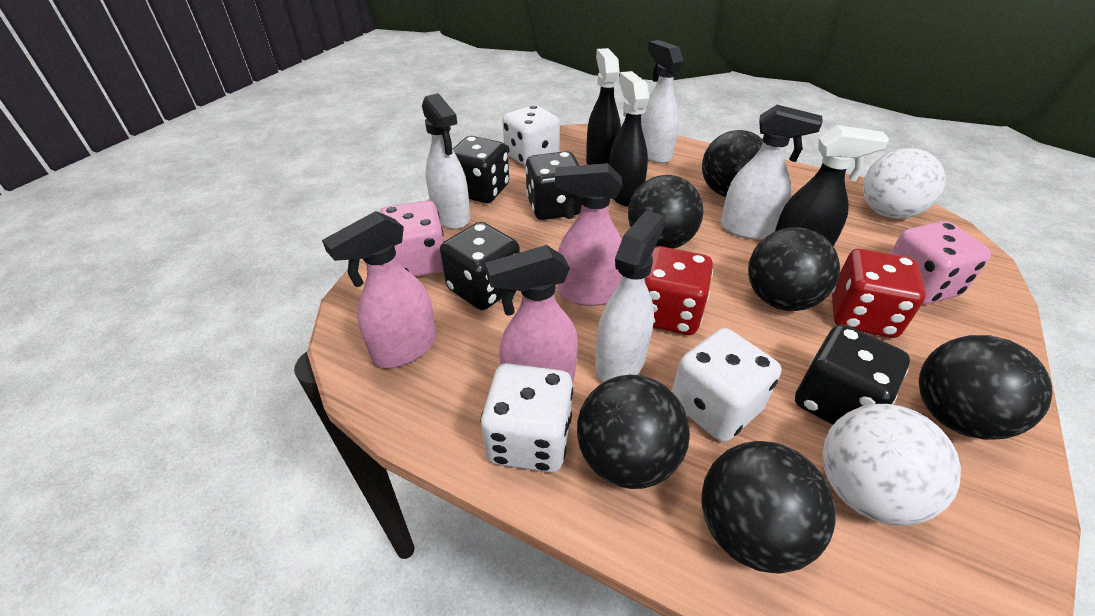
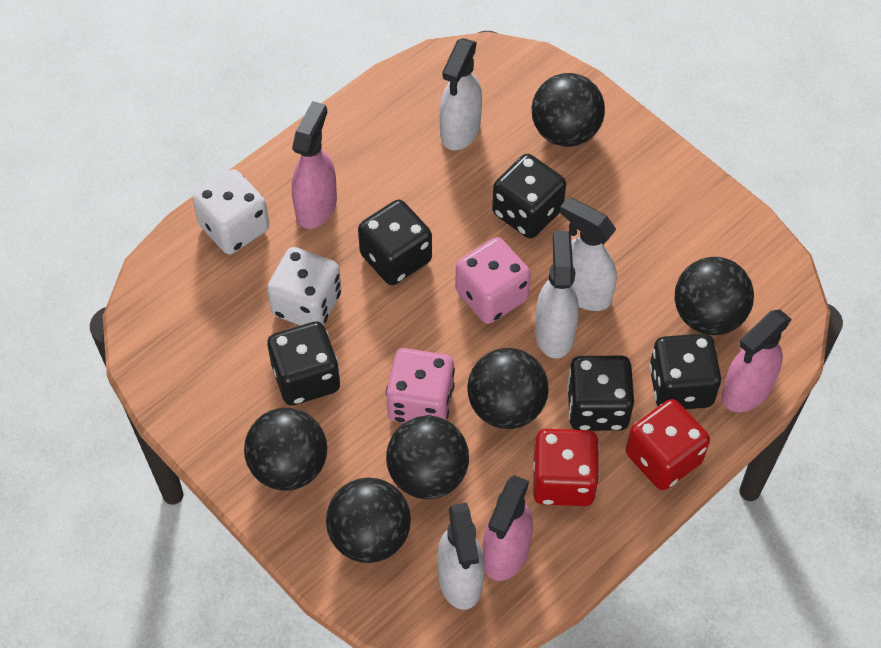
black dice: [440,222,520,310] [453,136,509,203] [525,151,582,220] [795,324,910,425] = 4 -> [268,322,340,406] [358,200,432,285] [492,154,566,238] [567,356,634,431] [649,333,721,409] = 5
black spray bottle: [586,48,621,165] [609,71,650,207] [775,125,889,246] = 3 -> none = 0
white ball: [822,404,961,526] [863,148,946,219] = 2 -> none = 0
white dice: [481,363,573,473] [502,105,560,167] [671,328,781,442] = 3 -> [193,169,269,254] [267,247,341,326] = 2

